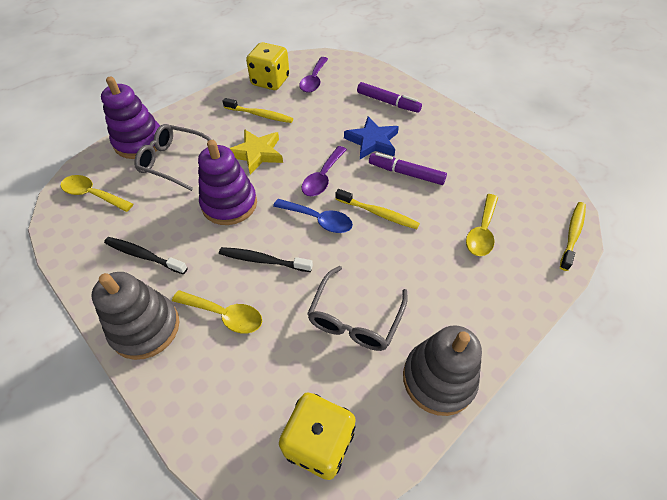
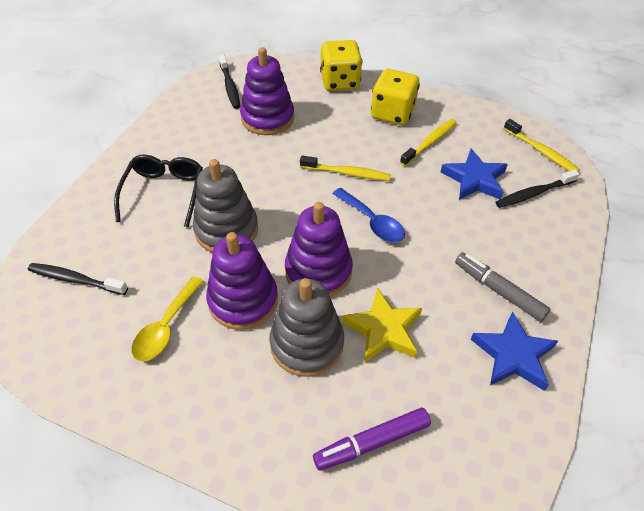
black glasses: none = 0 -> [114,155,203,228] = 1
black toothbrush: [104,237,188,274] [219,247,313,272] = 2 -> [28,263,128,295] [219,55,240,109] [495,170,580,208] = 3
blue star: [344,116,399,159] = 1 -> [441,149,508,200] [470,311,558,391] = 2
grey glasses: [134,124,212,191] [307,266,408,351] = 2 -> none = 0
grey marker: none = 0 -> [455,252,551,322] = 1
purple marker: [357,82,422,113] [369,152,447,185] = 2 -> [313,408,431,471] = 1
purple spoon: [299,57,328,93] [301,146,347,196] = 2 -> none = 0
purple stacking toy: [101,77,160,159] [198,140,257,225] = 2 -> [206,232,278,330] [240,47,294,135] [285,202,353,297] = 3
yellow spoon: [60,175,133,212] [172,290,262,334] [466,194,498,256] = 3 -> [131,276,204,362] = 1

